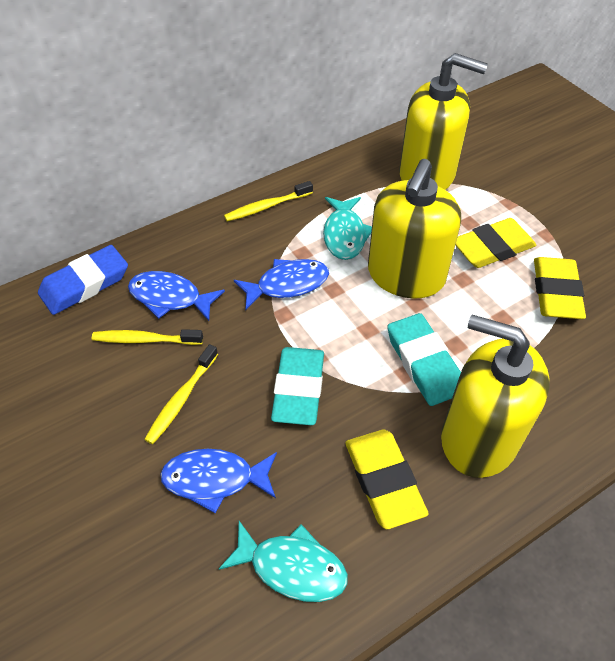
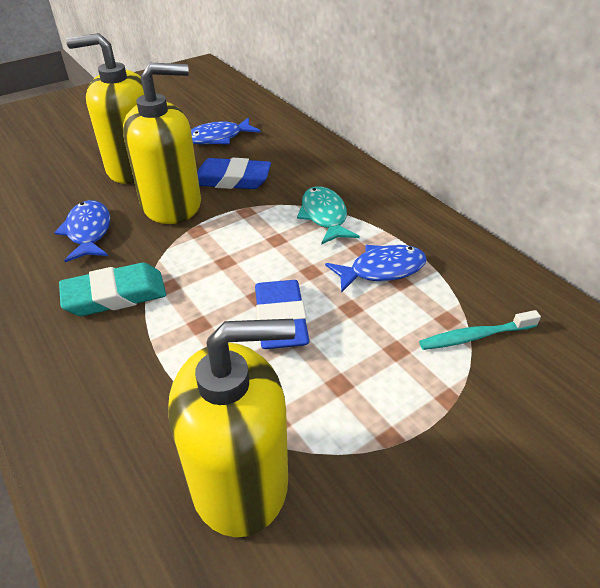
blue eraser: [38,245,128,315] = 1 -> [197,158,271,189] [255,280,309,349] = 2
turquoise eraser: [271,347,324,425] [387,313,461,406] = 2 -> [59,263,166,316] = 1
turquoise fish: [219,521,348,602] [323,197,372,260] = 2 -> [297,186,360,245] = 1
turquoise toothbrush: none = 0 -> [419,310,541,350] = 1
yellow eraser: [345,430,429,529] [456,218,536,268] [534,257,586,319] = 3 -> none = 0
yellow toothbrush: [92,329,203,345] [144,344,218,444] [224,181,313,221] = 3 -> none = 0

